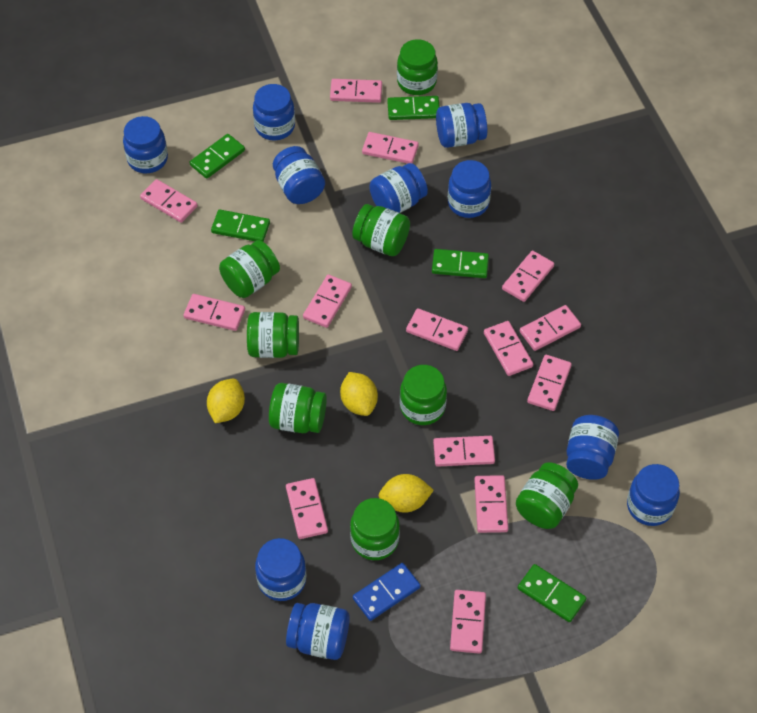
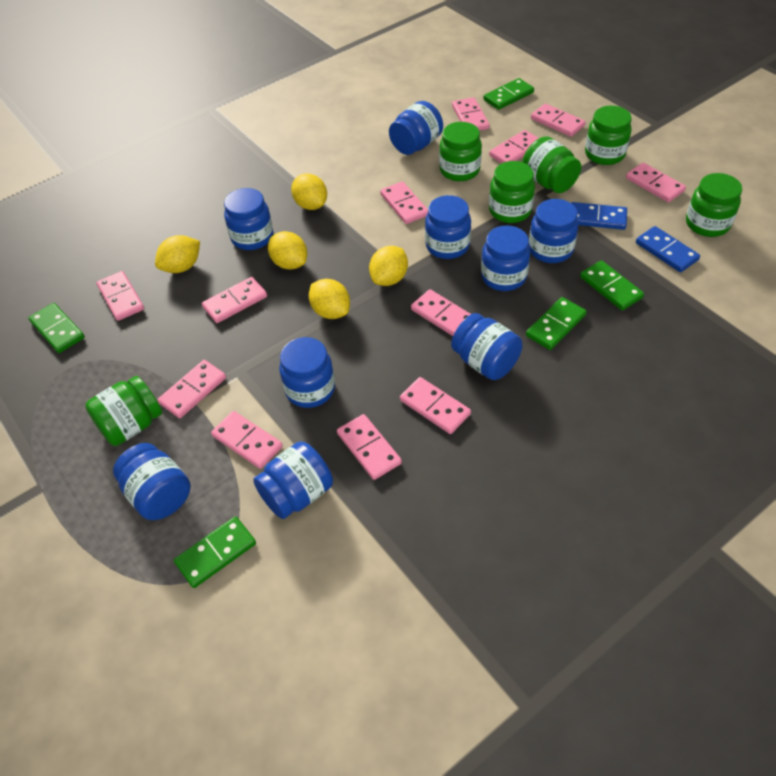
blue domino: [353,563,420,621] = 1 -> [571,202,627,230] [636,226,700,272] = 2
blue jar: [123,116,168,173] [253,84,295,140] [255,538,306,601] [273,146,325,204] [286,603,350,660] [370,163,428,213] [436,103,487,148] [448,160,491,218] [566,415,619,480] [627,464,680,526] = 10 -> [113,443,191,520] [224,188,273,250] [253,442,333,519] [279,337,335,408] [389,101,443,155] [425,195,471,259] [451,313,523,380] [481,225,530,291] [529,199,578,263] = 9
green jar: [219,240,280,298] [247,312,299,358] [269,383,327,433] [350,498,400,560] [352,204,410,256] [397,39,438,95] [400,365,447,425] [516,462,578,529] = 8 -> [85,376,162,446] [439,122,482,181] [489,161,535,223] [523,136,581,193] [585,105,632,165] [686,173,742,237] = 6
pink domino: [140,179,198,223] [184,294,245,331] [286,478,328,539] [303,274,352,328] [330,79,382,103] [362,132,419,164] [406,308,468,351] [433,436,495,467] [450,590,486,654] [474,475,508,533] [484,321,533,376] [502,251,554,302] [520,305,581,351] [527,355,572,411] = 14 -> [96,271,144,321] [158,360,226,418] [202,277,267,323] [211,411,283,469] [337,414,402,480] [380,181,428,224] [400,377,471,434] [411,289,471,336] [452,97,490,131] [489,130,539,163] [531,104,585,137] [626,163,686,203] = 12
yellow lemon: [207,379,245,423] [340,372,378,416] [379,474,434,513] = 3 -> [155,235,200,273] [268,231,307,270] [291,174,327,210] [309,279,350,319] [369,246,408,286] = 5

